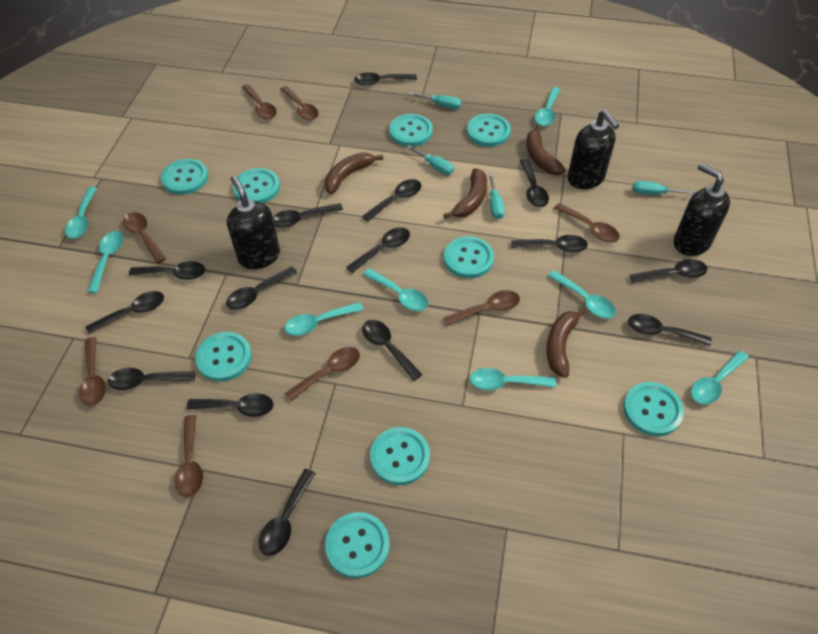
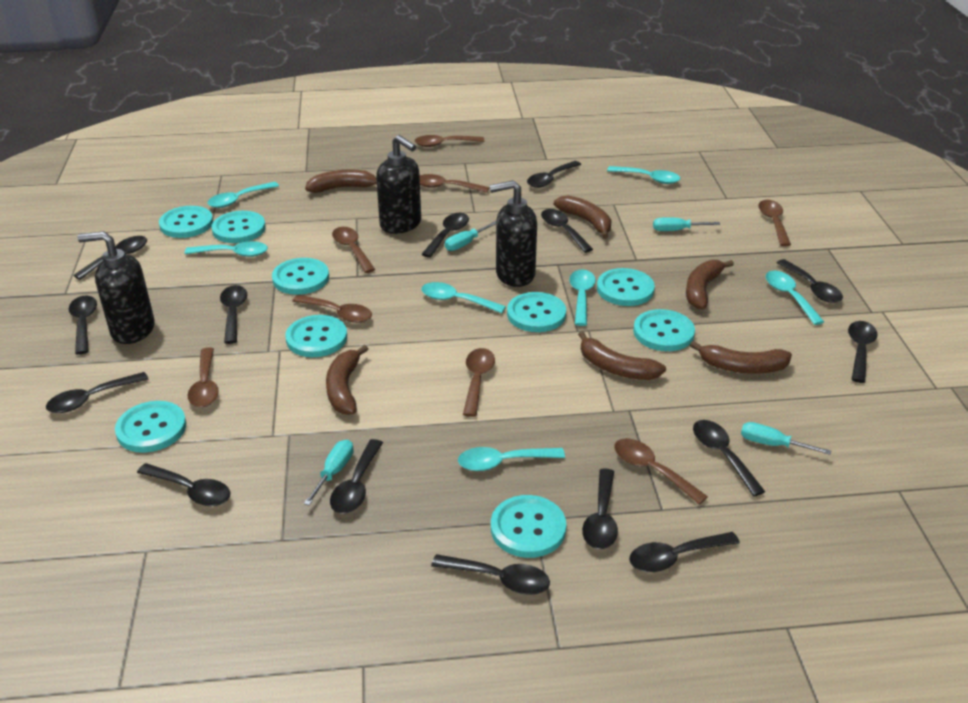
brown banana: [325,152,383,194] [443,168,487,219] [526,124,566,175] [546,308,587,378] = 4 -> [305,170,377,193] [326,345,368,415] [554,195,612,239] [578,331,666,380] [686,260,734,309] [690,341,792,374] = 6
turquoise spoon: [65,187,97,239] [87,231,123,293] [285,302,363,336] [363,268,428,311] [470,368,556,390] [535,87,560,126] [548,270,616,319] [691,350,749,405] = 8 -> [185,241,268,257] [208,182,279,208] [421,282,506,313] [458,447,565,471] [569,269,596,326] [607,166,680,184] [766,270,824,325] = 7

